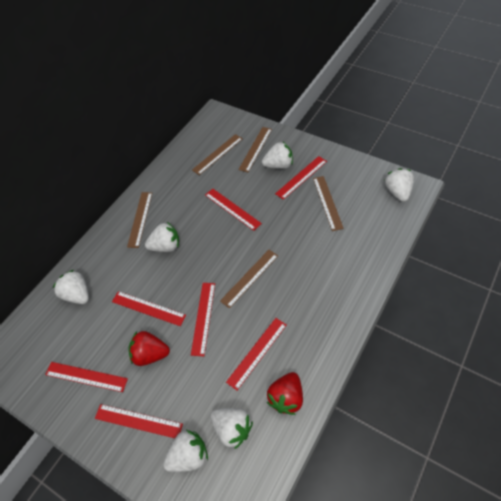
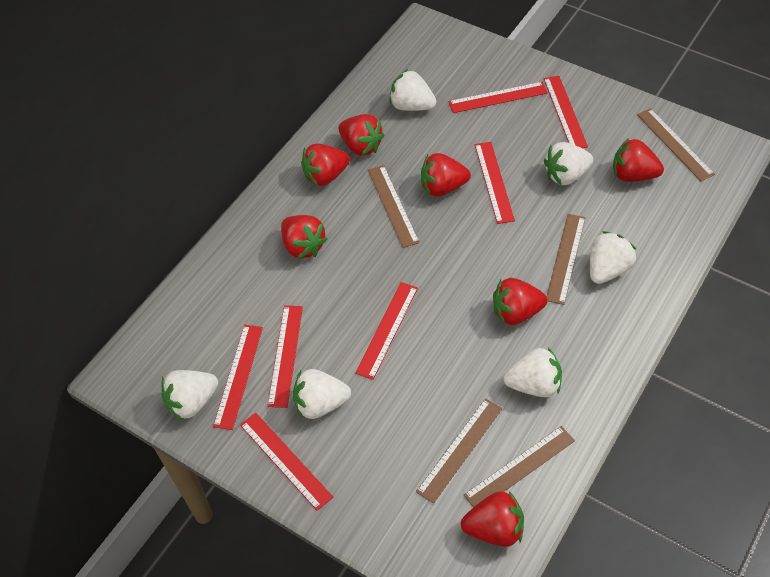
red strawberry: [128,331,170,366] [267,372,303,415] = 2 -> [281,215,327,259] [301,143,350,186] [339,114,384,156] [421,153,471,196] [461,491,524,547] [493,278,548,325] [613,138,664,182] = 7

